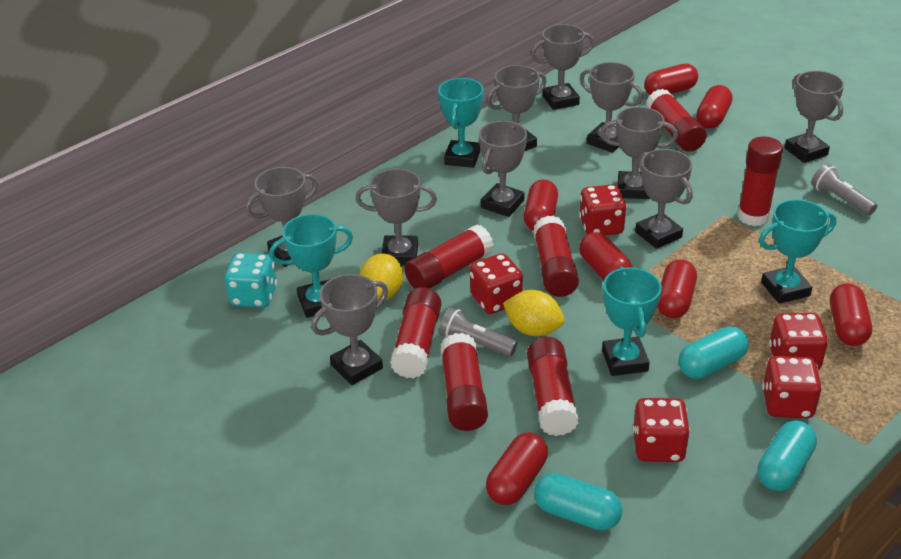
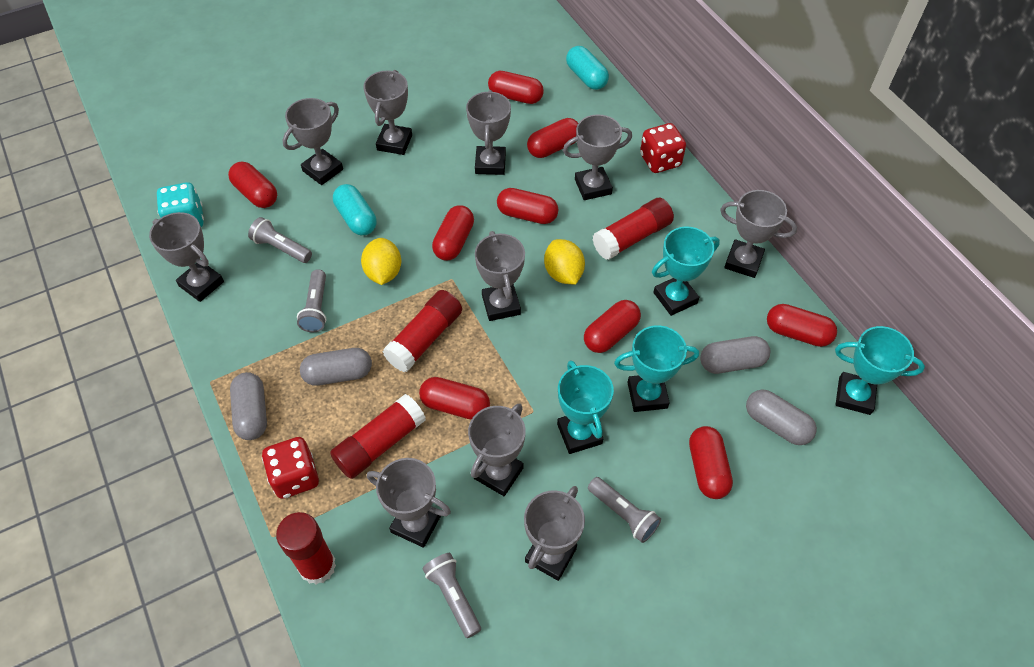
grey capsule: none = 0 -> [230,372,267,440] [300,348,372,386] [700,336,770,374] [746,390,817,445] = 4
grey flashlight: [439,308,517,356] [811,164,878,215] = 2 -> [248,217,312,263] [297,269,326,332] [423,553,481,638] [588,477,661,543] = 4
red capsule: [486,433,548,505] [524,179,558,230] [579,232,633,280] [644,63,698,95] [657,259,697,318] [696,85,732,129] [830,283,872,346] = 7 -> [228,162,277,208] [419,377,490,420] [432,205,474,261] [488,71,544,104] [497,188,558,224] [527,118,578,158] [584,300,641,353] [689,426,733,499] [767,304,837,347] = 9
red dice: [470,253,523,314] [579,184,627,236] [633,398,690,462] [762,356,822,418] [769,313,828,370] = 5 -> [262,437,319,499] [640,123,686,173] = 2
red glue stick: [390,287,441,378] [404,224,494,289] [440,333,488,431] [527,337,578,436] [533,215,579,297] [646,89,707,152] [737,136,783,226] = 7 -> [276,512,336,585] [330,394,426,479] [382,290,462,372] [593,198,674,260] = 4
turquoise capsule: [534,473,623,531] [679,326,749,379] [757,420,817,491] = 3 -> [333,184,376,235] [566,46,609,90] = 2

